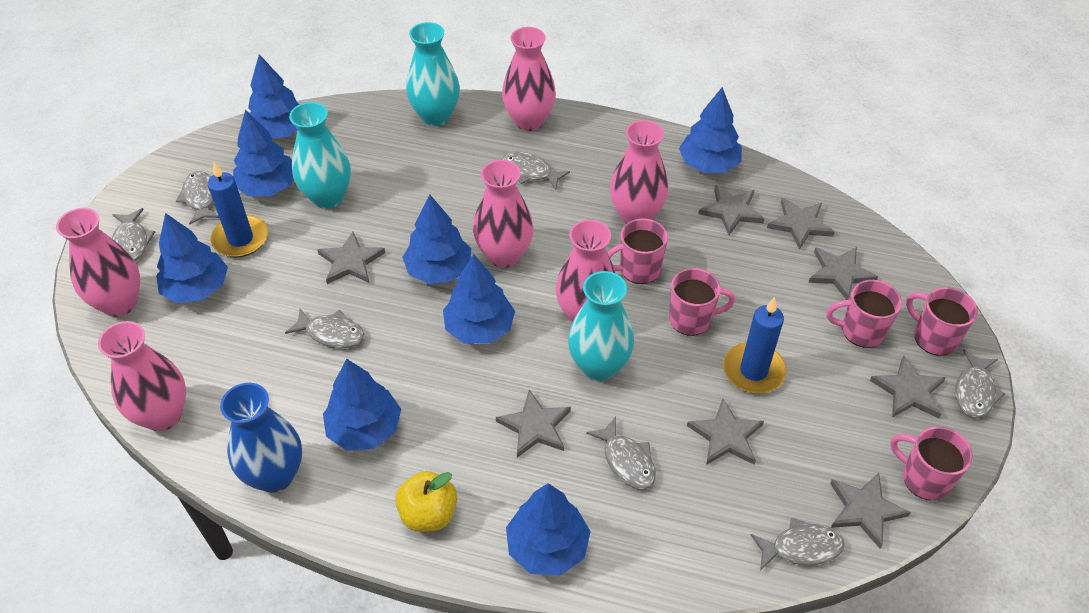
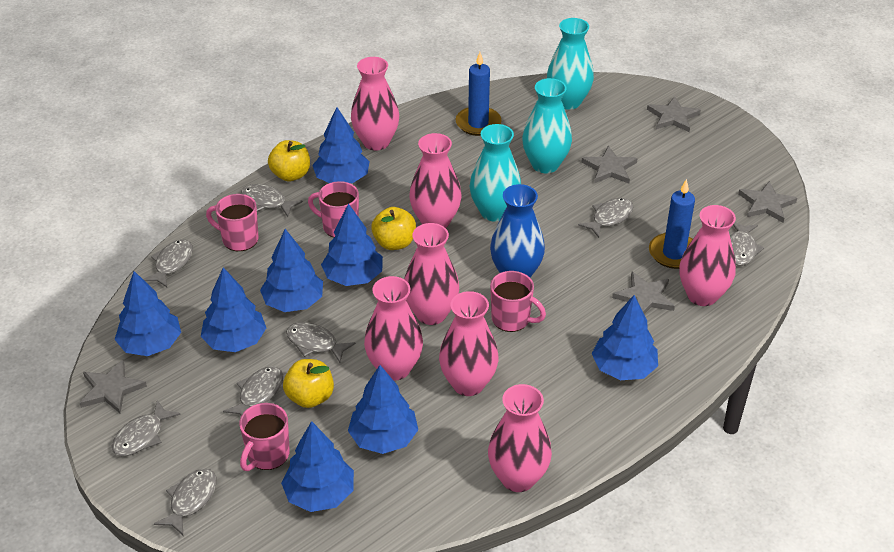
grey fish: [112,208,155,261] [176,171,219,225] [285,309,364,348] [502,151,570,190] [586,417,656,489] [750,517,845,570] [955,349,1005,418] = 7 -> [112,400,181,456] [143,239,193,287] [154,468,217,535] [223,366,283,416] [241,184,303,217] [286,322,356,363] [578,198,633,238] [730,222,764,266] = 8
grey star: [317,232,385,284] [496,390,571,458] [687,398,764,465] [698,185,765,235] [767,198,835,250] [808,247,878,300] [830,473,911,549] [870,355,946,418] = 8 -> [80,360,147,413] [581,146,638,184] [612,272,675,314] [647,96,701,132] [738,181,797,222] = 5
pink mug: [608,218,668,284] [669,268,735,336] [826,280,902,348] [890,426,973,500] [906,287,978,356] = 5 -> [206,194,259,251] [239,403,290,471] [308,181,359,238] [490,271,546,332] = 4
pink vase: [56,208,140,317] [98,321,186,431] [473,160,534,268] [502,27,556,131] [556,220,616,322] [610,120,669,224] = 6 -> [351,57,399,151] [364,276,423,381] [404,223,459,325] [409,133,462,228] [439,291,498,396] [488,384,552,492] [679,205,736,306] = 7
yellow apple: [395,471,457,532] = 1 -> [268,140,310,181] [283,359,334,408] [371,207,416,250] = 3

